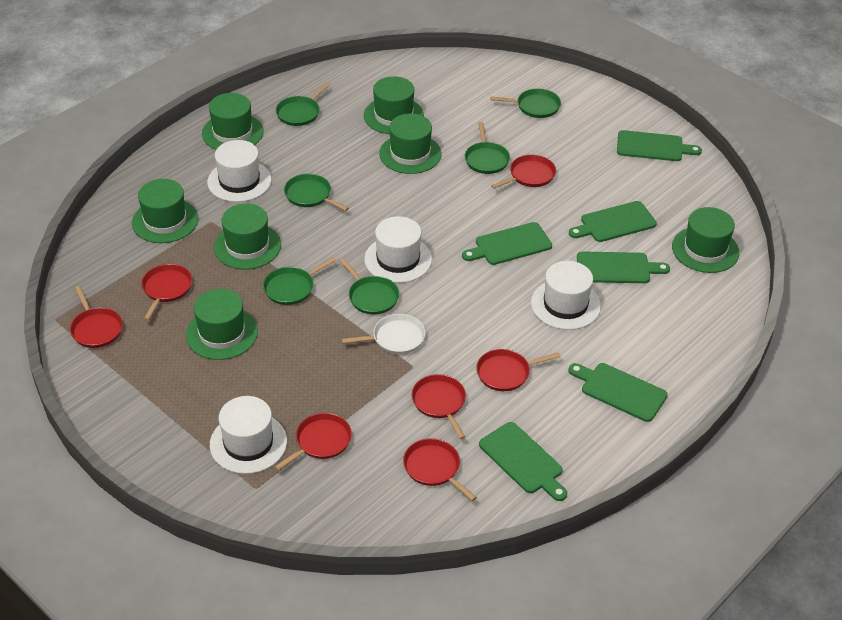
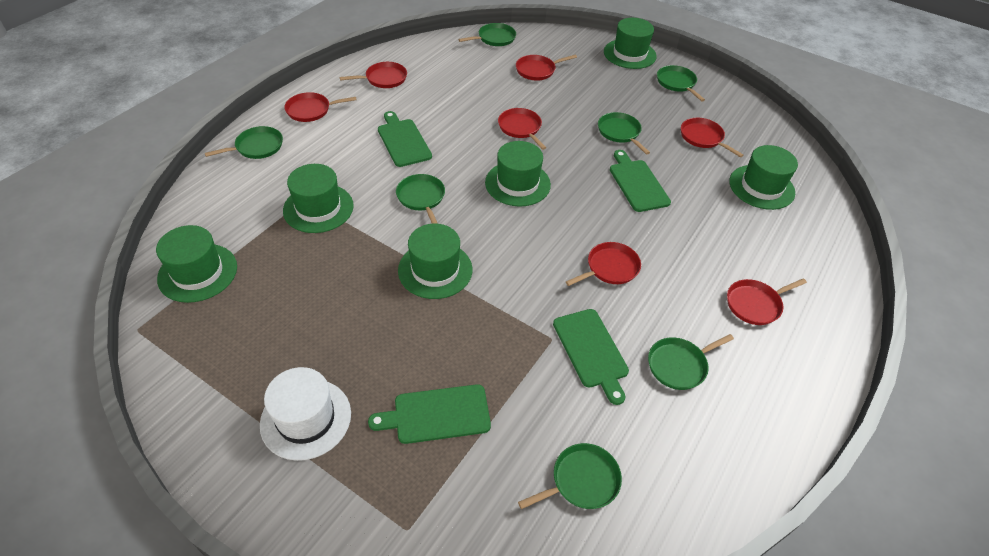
green cutting board: [462,222,552,265] [479,422,567,501] [568,363,668,422] [569,201,657,242] [577,251,670,283] [617,130,702,161] = 6 -> [368,384,491,444] [378,111,432,167] [553,309,629,405] [610,150,671,212] = 4
green hat: [132,179,198,243] [186,289,258,360] [202,93,264,150] [214,204,281,269] [364,76,424,134] [379,113,442,174] [672,207,739,273] = 7 -> [156,225,237,303] [283,164,354,233] [398,224,472,299] [485,141,551,207] [604,18,657,69] [729,145,798,210] = 6
green pan: [263,257,336,305] [276,83,330,126] [284,174,349,211] [340,258,399,315] [465,122,510,174] [490,89,561,118] = 6 -> [205,126,283,159] [396,174,445,224] [458,23,516,46] [518,443,622,509] [598,112,650,154] [648,334,734,390] [657,65,705,101] = 7
white hat: [207,140,271,202] [210,396,287,474] [364,216,432,283] [531,261,601,330] = 4 -> [260,367,351,461] = 1
white pan: [342,314,426,354] = 1 -> none = 0

